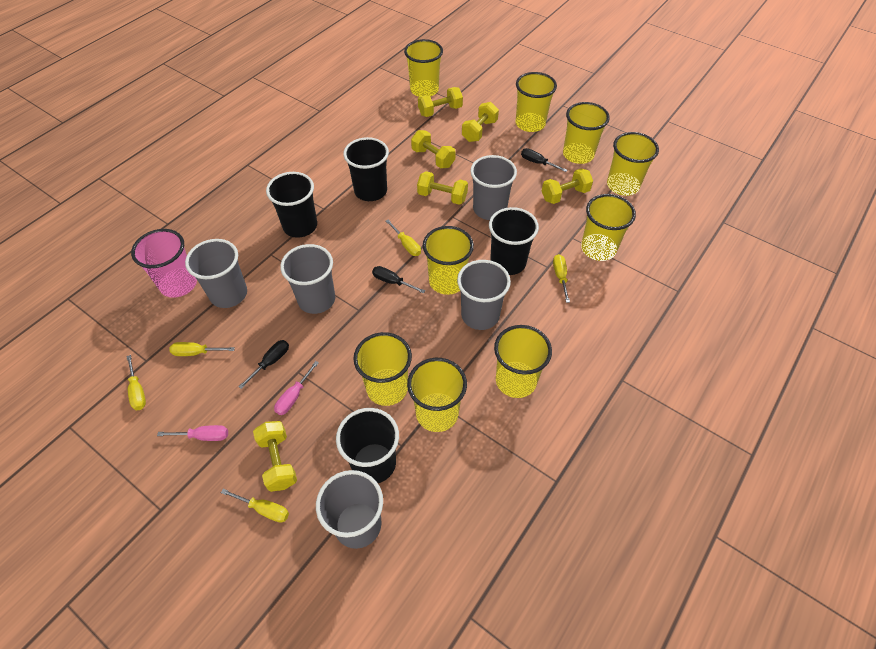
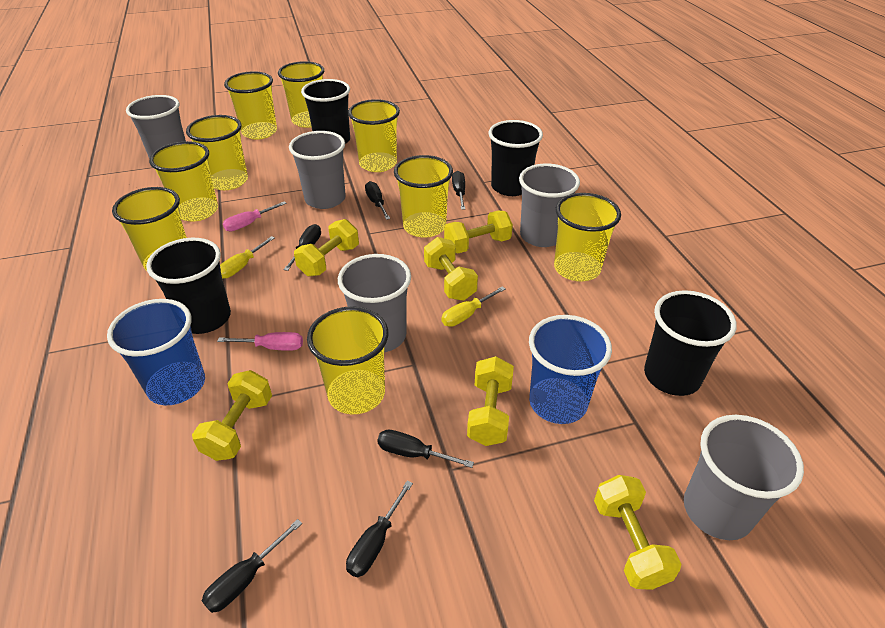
black screwdriver: [238,340,289,389] [372,266,425,294] [521,148,567,172] = 3 -> [202,519,302,613] [284,224,321,271] [346,481,413,577] [365,181,390,220] [377,430,474,468] [452,171,465,210] = 6
blue cup: none = 0 -> [107,299,205,405] [529,315,612,424] = 2
pink cup: [131,229,197,298] = 1 -> none = 0
yellow screwdriver: [126,355,146,410] [169,342,235,356] [221,489,289,523] [386,220,421,256] [553,254,570,303] = 5 -> [220,236,275,279] [441,286,505,327] = 2

